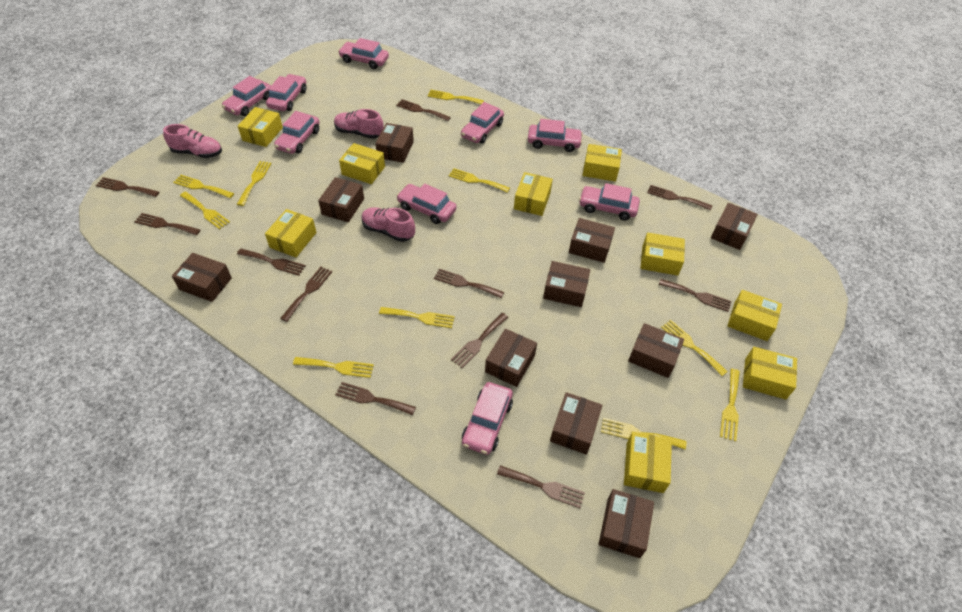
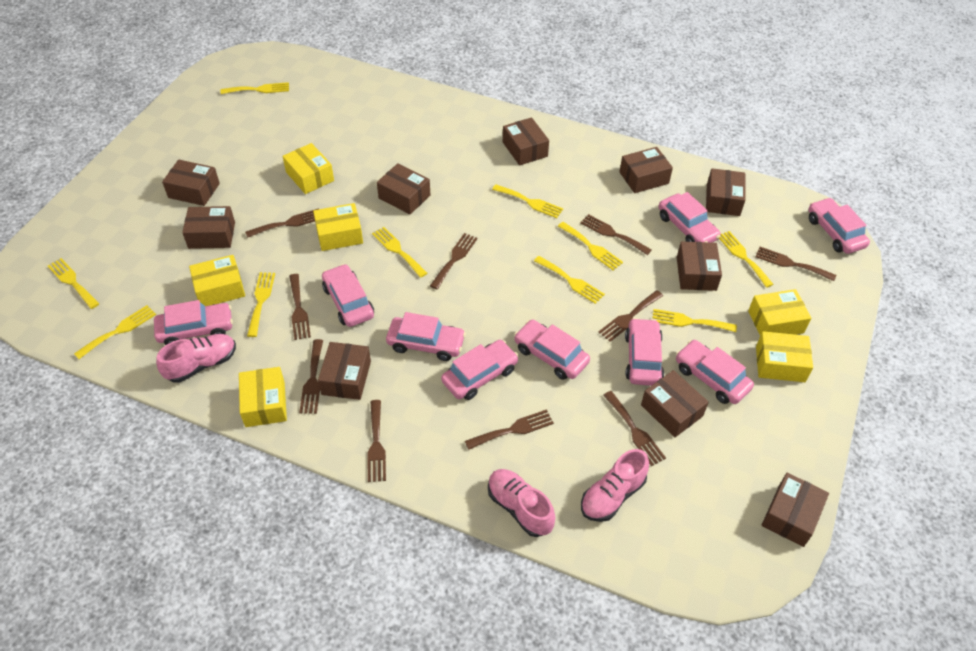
brown fork: [96,177,159,197] [134,213,200,235] [237,248,306,276] [280,267,332,322] [335,382,416,415] [396,99,451,121] [434,269,504,298] [451,313,509,368] [497,465,585,509] [647,185,712,211] [659,279,731,312] = 11 -> [245,209,318,238] [289,274,311,340] [299,339,323,414] [367,400,386,482] [430,233,478,289] [465,409,554,450] [580,214,652,255] [598,290,663,342] [603,391,666,466] [755,247,836,281] = 10
yellow box: [238,107,283,147] [265,209,317,257] [339,143,385,184] [514,172,553,216] [582,144,622,182] [624,432,672,493] [641,232,685,276] [728,290,782,341] [743,347,797,399] = 9 -> [189,255,245,306] [239,367,287,427] [282,143,334,194] [313,203,363,251] [748,289,811,336] [756,331,813,382] = 6

